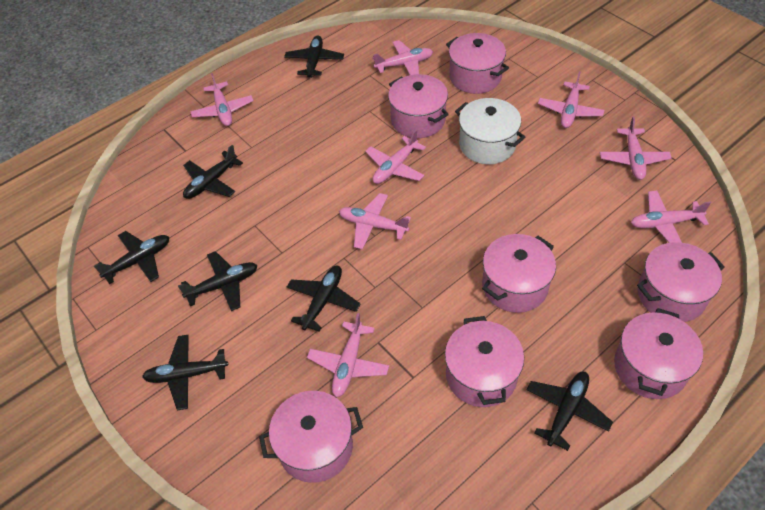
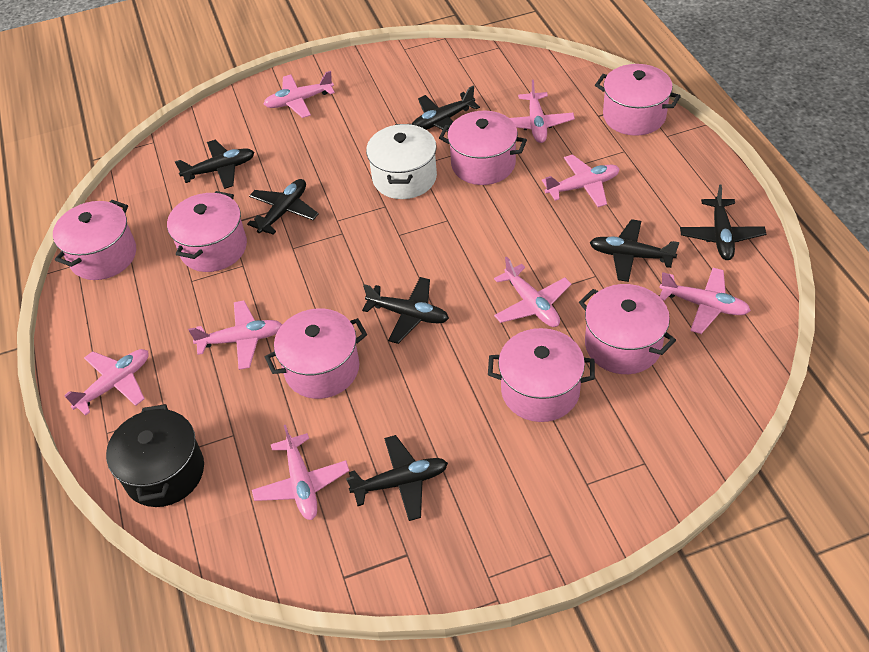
black pot: none = 0 -> [106,404,204,507] = 1

